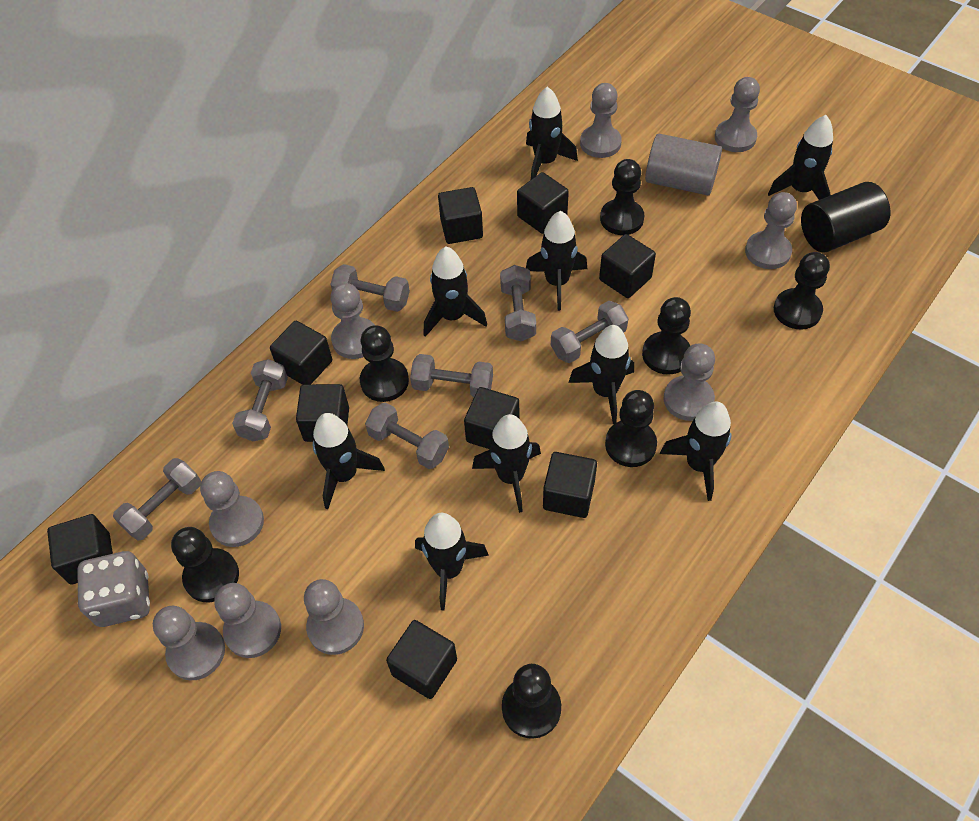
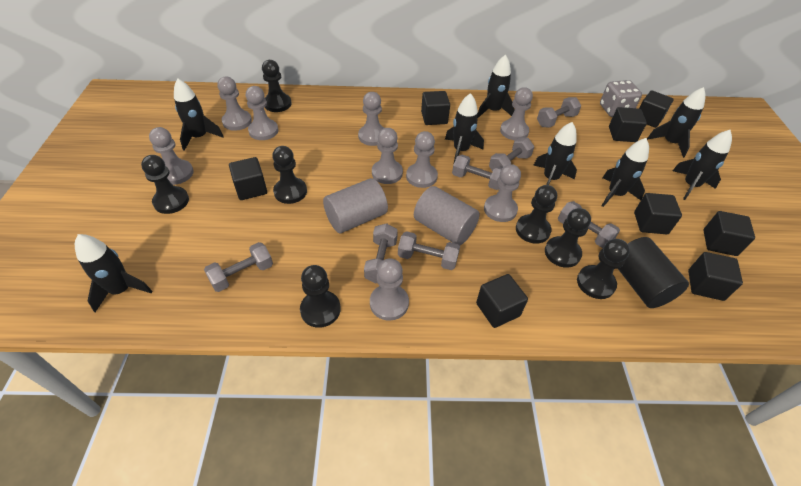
black cube: [47,514,113,585] [270,321,332,385] [296,384,349,442] [386,620,457,699] [438,187,483,244] [464,387,519,449] [517,172,569,234] [543,452,597,518] [599,234,656,298] = 9 -> [229,157,267,200] [421,91,450,125] [476,274,528,328] [609,107,647,142] [634,193,682,234] [639,90,674,128] [688,252,743,301] [703,211,755,256] = 8
black rocket: [313,413,385,509] [415,513,489,611] [423,247,487,337] [472,414,541,513] [526,86,578,180] [526,211,587,311] [568,325,634,424] [660,401,731,501] [768,115,833,200] = 9 -> [75,234,152,312] [174,79,224,151] [445,93,484,165] [477,55,515,118] [533,122,577,185] [602,138,649,207] [647,87,706,158] [672,130,732,200] = 8
grey cylinder: [645,134,722,195] = 1 -> [323,178,388,233] [414,186,480,245] = 2

